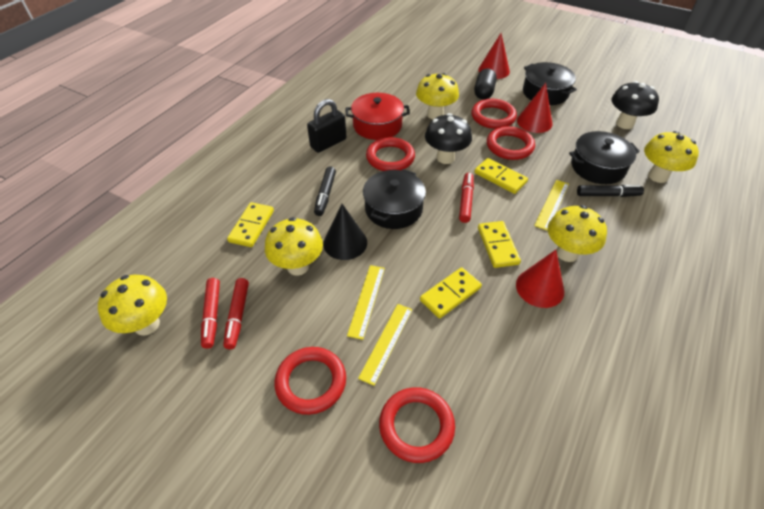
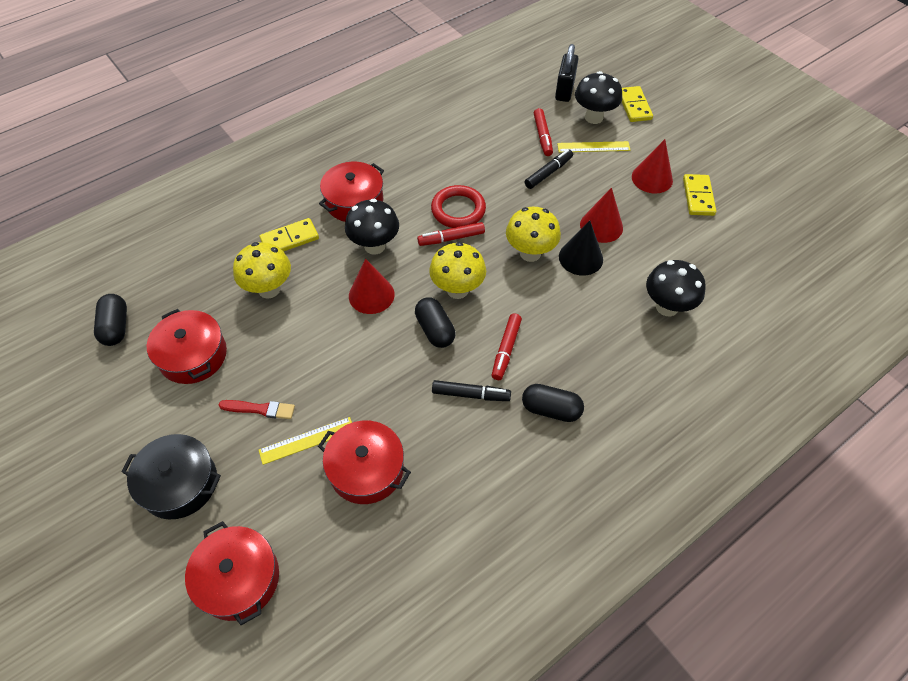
black capsule: [474,68,497,100] = 1 -> [94,294,127,346] [415,297,455,348] [522,384,584,422] = 3
black mushroom: [425,113,472,164] [611,81,659,129] = 2 -> [345,199,399,255] [575,71,622,124] [646,260,706,316] = 3
black pot: [363,169,426,229] [523,62,577,105] [569,131,640,184] = 3 -> [121,434,221,519] = 1
red brush: none = 0 -> [219,400,295,419] = 1
red pot: [346,93,410,140] = 1 -> [147,309,227,384] [185,521,279,625] [318,420,411,504] [319,161,384,222] = 4
red ring: [275,347,346,415] [366,137,415,171] [379,387,455,463] [471,99,517,129] [487,126,535,160] = 5 -> [431,185,486,228] = 1
yellow domino: [227,202,274,247] [420,267,482,318] [474,158,528,194] [478,221,521,268] = 4 -> [260,218,319,252] [622,86,653,122] [683,174,716,216] = 3
yellow mushroom: [98,275,167,336] [265,217,323,276] [416,73,459,119] [548,205,607,262] [644,131,699,183] = 5 -> [233,242,291,299] [429,242,486,299] [506,207,561,262] = 3
yellow ruler: [347,265,385,340] [358,304,412,386] [534,180,569,231] = 3 -> [259,417,352,465] [557,141,631,153] = 2

